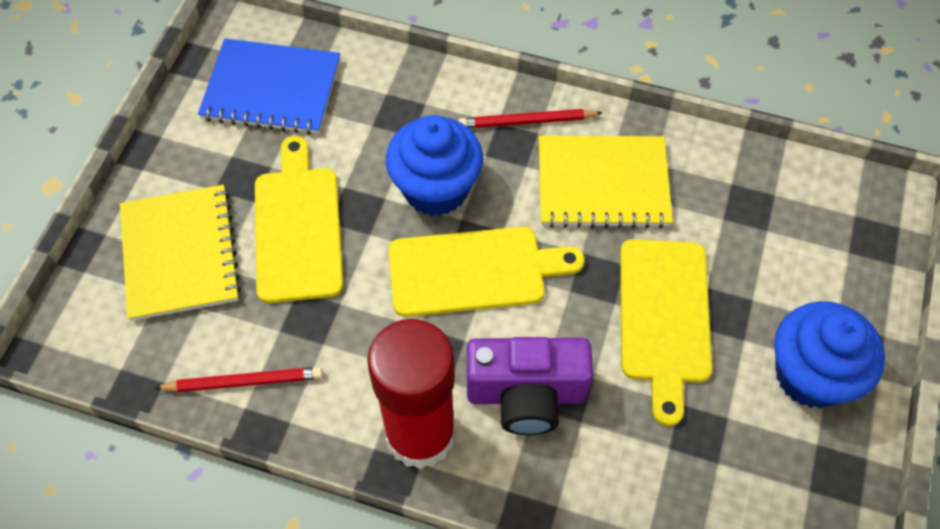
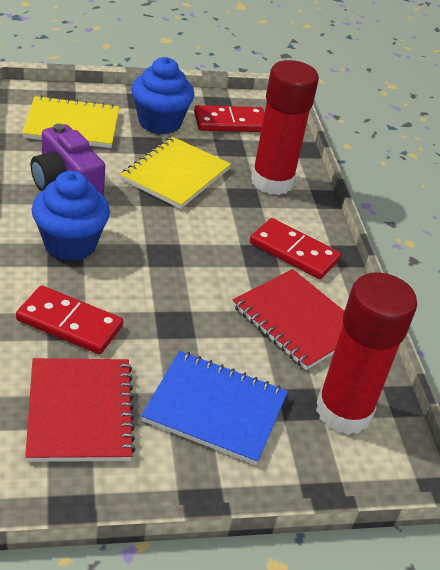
red domino: none = 0 -> [16,286,123,354] [194,105,264,132] [250,218,341,279] = 3
red glue stick: [367,319,456,469] = 1 -> [251,60,319,195] [316,272,417,435] = 2
red notebook: none = 0 -> [25,358,135,462] [232,269,344,370] = 2
red pencil: [155,367,323,392] [458,109,603,128] = 2 -> none = 0
yellow cutting board: [255,136,343,303] [389,227,585,317] [620,239,712,426] = 3 -> none = 0

